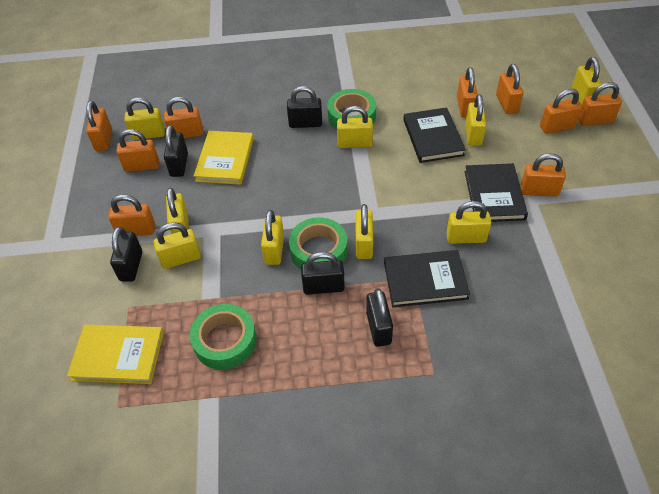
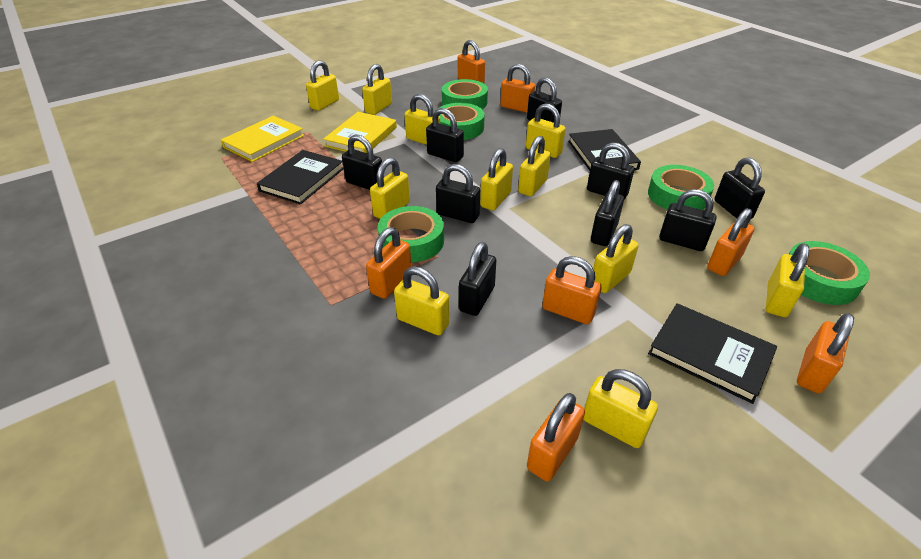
black padlock: [110,227,142,282] [164,125,188,177] [287,86,322,128] [301,252,345,295] [366,289,393,347] = 5 -> [342,135,382,190] [426,108,464,162] [436,164,480,223] [459,242,496,316] [527,77,562,123] [587,143,634,200] [591,180,624,246] [659,189,717,251] [714,157,765,219] = 9
green tape: [190,304,257,370] [289,217,347,269] [327,89,376,130] = 3 -> [378,206,444,262] [438,103,485,140] [442,79,488,109] [648,165,714,210] [789,241,870,305] = 5
orange padlock: [86,101,112,151] [108,194,155,236] [116,129,159,172] [164,97,203,138] [457,67,478,118] [496,64,523,114] [521,153,566,197] [540,89,583,134] [578,82,622,126] = 9 -> [366,227,412,299] [458,40,485,83] [501,64,535,113] [527,393,585,481] [542,256,602,324] [707,208,755,276] [797,313,854,394] = 7
yellow padlock: [124,98,165,140] [153,222,201,269] [166,188,189,234] [261,210,284,265] [337,106,373,148] [356,204,373,259] [446,201,491,244] [465,94,486,146] [572,57,602,105] = 9 -> [306,60,339,111] [362,64,392,115] [370,157,410,219] [394,266,450,335] [404,94,440,145] [480,148,513,210] [518,136,551,196] [526,104,566,158] [583,369,658,448] [593,224,639,293] [766,243,809,317] = 11

